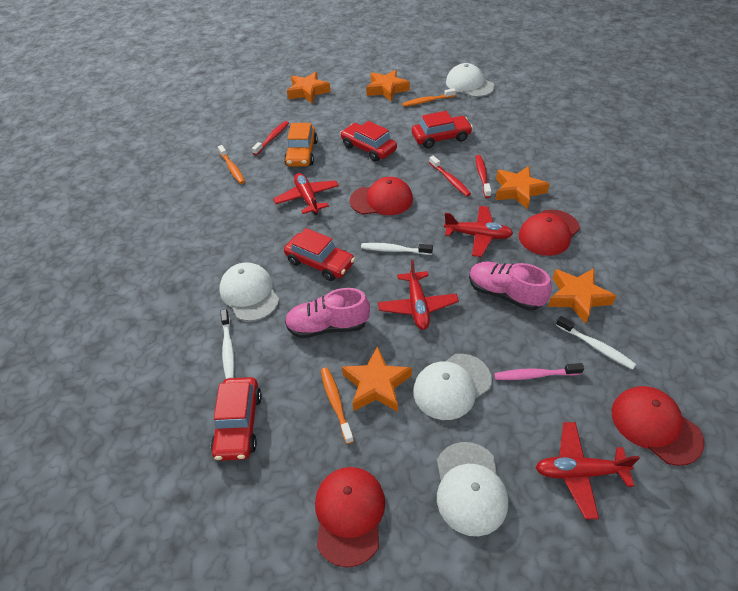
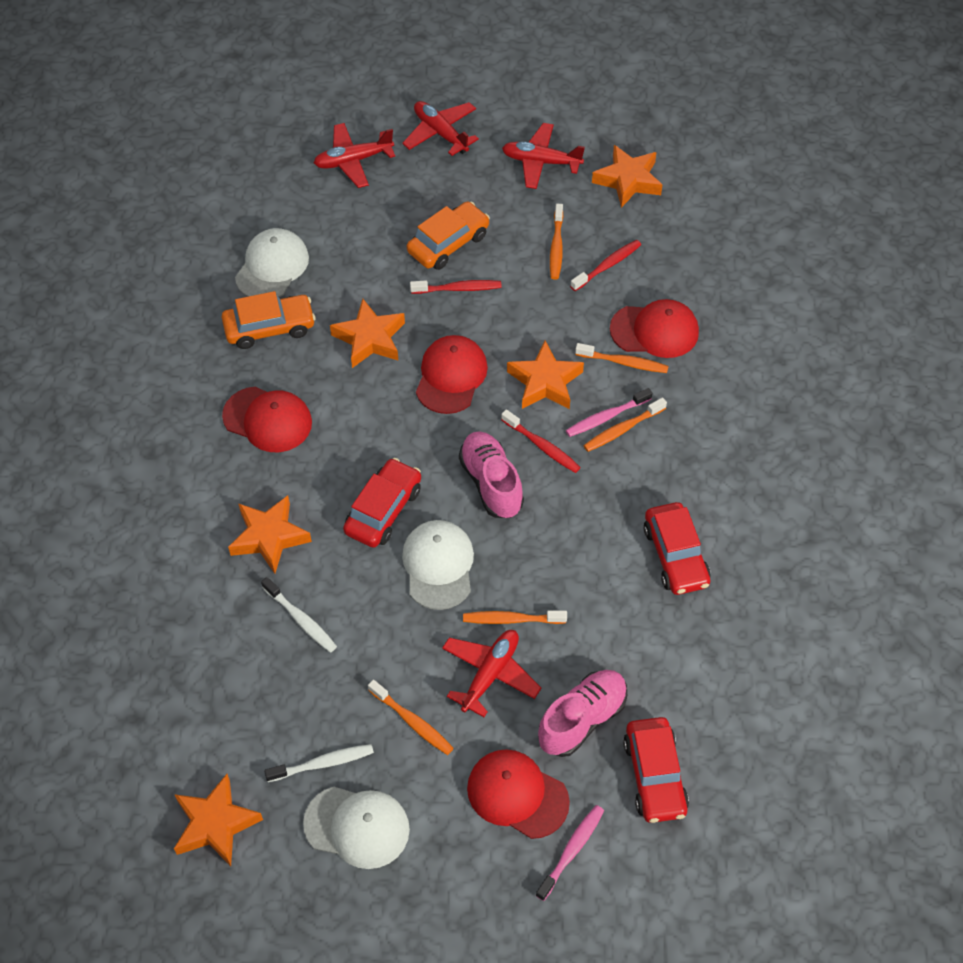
orange car: [284,123,318,167] = 1 -> [222,291,316,349] [407,202,490,270] = 2
orange toothbrush: [218,145,245,184] [321,367,354,444] [402,88,456,107] = 3 -> [368,680,454,755] [463,610,567,624] [550,204,564,280] [575,343,669,373] [583,397,667,452] = 5
pink toothbrush: [494,363,584,380] = 1 -> [536,805,604,901] [566,388,652,437] = 2
red car: [211,377,262,461] [284,228,355,281] [340,121,397,161] [412,111,473,148] = 4 -> [343,458,421,548] [623,717,689,823] [644,502,711,595] = 3
white cap: [219,262,279,321] [413,354,492,420] [437,442,508,536] [446,63,495,97] = 4 -> [235,228,309,297] [303,787,410,869] [402,520,474,610] = 3
white toothbrush: [221,309,234,379] [361,243,433,255] [556,316,636,370] = 3 -> [261,577,337,652] [264,744,374,782] = 2

